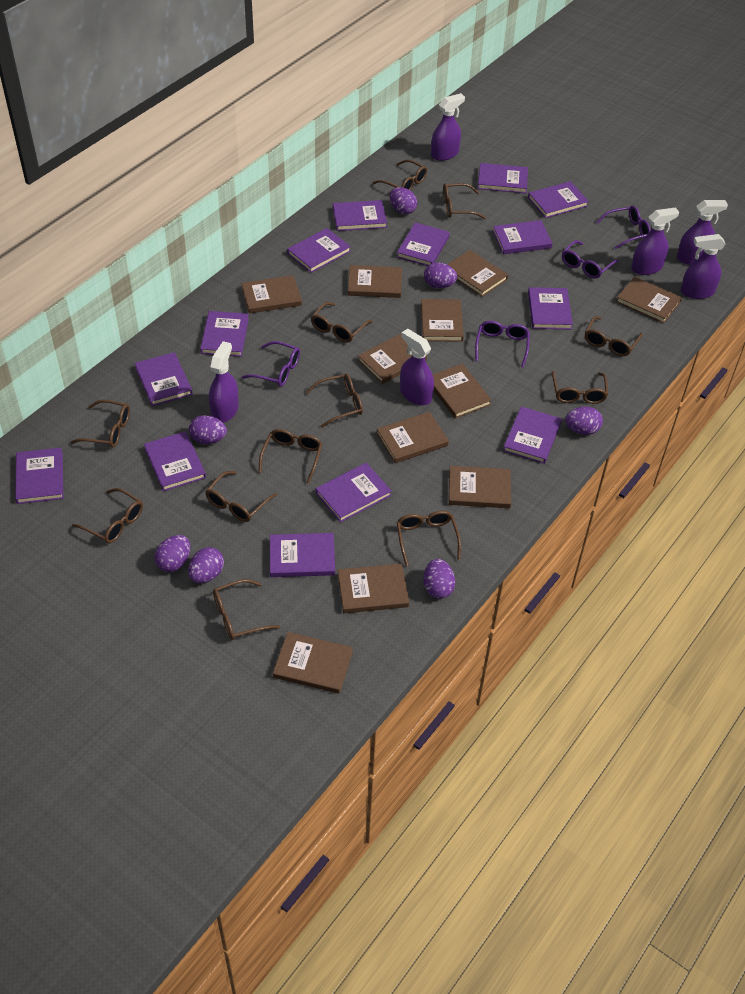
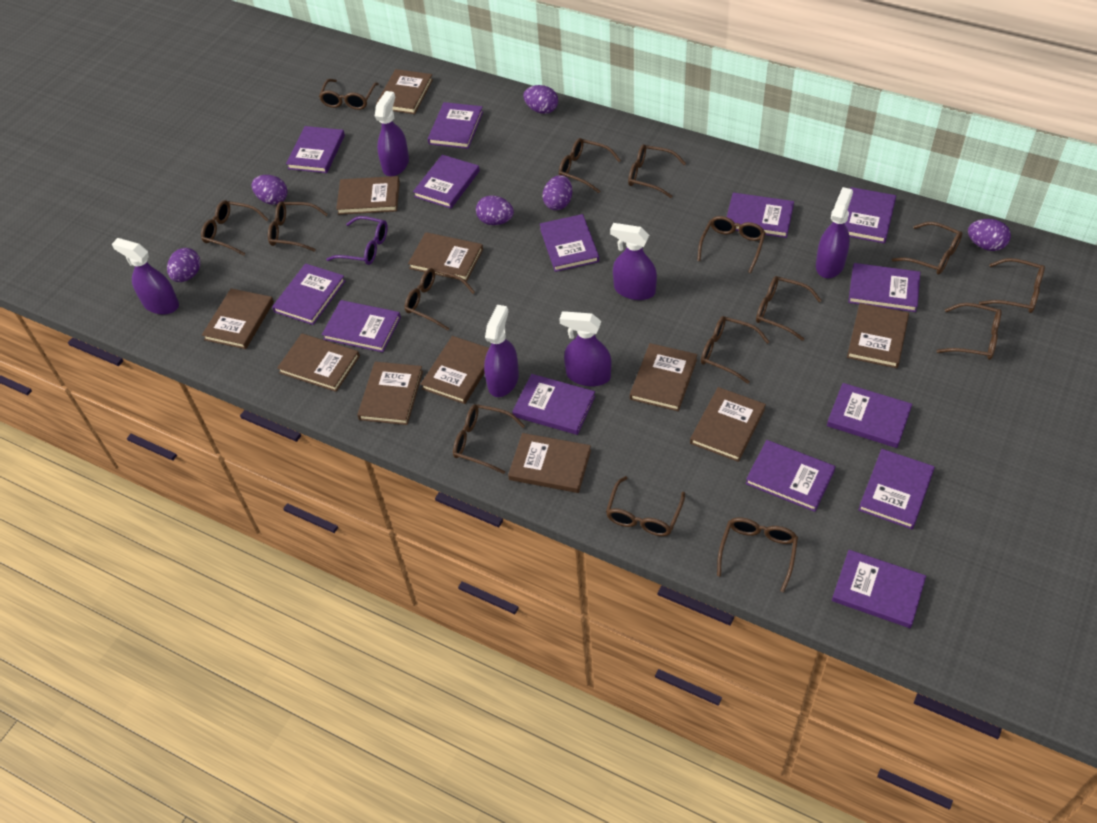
brown glasses: [71,400,130,448] [72,488,143,544] [205,471,277,522] [213,579,280,640] [259,429,322,484] [306,374,363,428] [311,302,373,343] [373,160,427,190] [396,511,461,566] [443,183,486,219] [552,371,608,404] [585,316,643,356] = 12 -> [201,200,269,255] [268,201,328,252] [319,79,379,110] [405,268,475,331] [453,404,525,474] [559,138,621,193] [606,476,685,536] [628,144,686,198] [697,216,766,273] [701,316,770,384] [717,517,798,592] [756,276,822,341] [892,222,962,275] [937,303,1001,360] [979,258,1045,313] = 15
purple egg: [154,535,190,572] [188,547,224,583] [189,415,227,444] [390,187,417,214] [424,262,457,288] [424,559,455,599] [565,406,603,435] = 7 -> [167,248,200,282] [252,175,288,205] [476,196,514,225] [523,85,558,114] [542,175,572,210] [968,219,1011,251] = 6
purple glasses: [242,341,300,387] [475,320,530,368] [562,240,619,279] [596,206,651,249] = 4 -> [326,216,388,265] = 1

